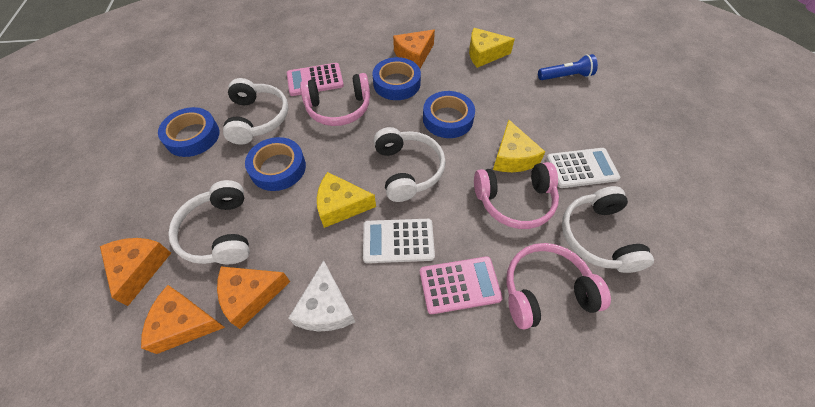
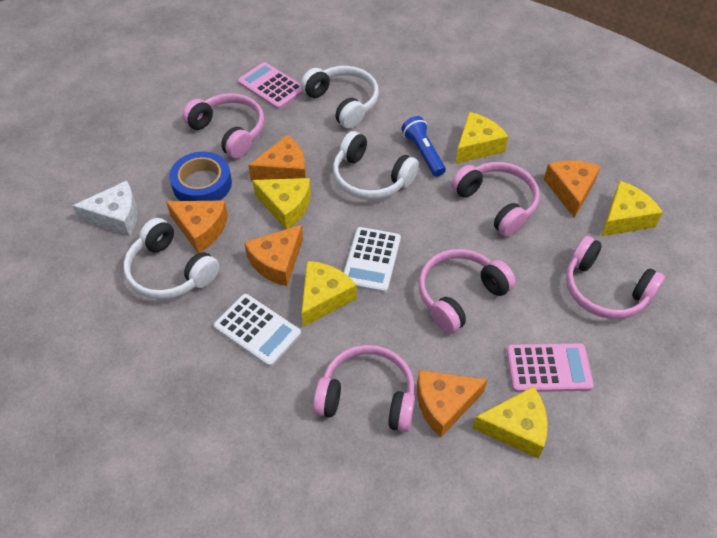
blue tape: [158,107,219,157] [245,137,306,191] [373,57,421,100] [423,91,475,138] = 4 -> [169,152,232,201] = 1
orange cheese: [100,238,171,306] [141,285,225,354] [217,267,290,329] [393,30,435,68] = 4 -> [166,201,228,253] [244,225,303,286] [248,135,306,181] [417,370,488,438] [544,160,601,218] = 5
pink headphones: [300,73,370,126] [474,162,559,229] [506,243,611,330] = 3 -> [182,93,264,159] [313,345,415,432] [418,249,516,334] [451,162,540,237] [566,236,665,319] = 5
white headphones: [168,180,250,264] [223,78,288,145] [374,127,445,202] [562,186,654,273] = 4 -> [123,218,219,299] [301,66,379,129] [333,131,419,200] = 3
yellow cheese: [317,172,376,228] [469,28,515,68] [493,120,545,172] = 3 -> [252,178,311,229] [301,261,357,327] [455,112,508,164] [472,386,548,458] [601,181,663,236] = 5

